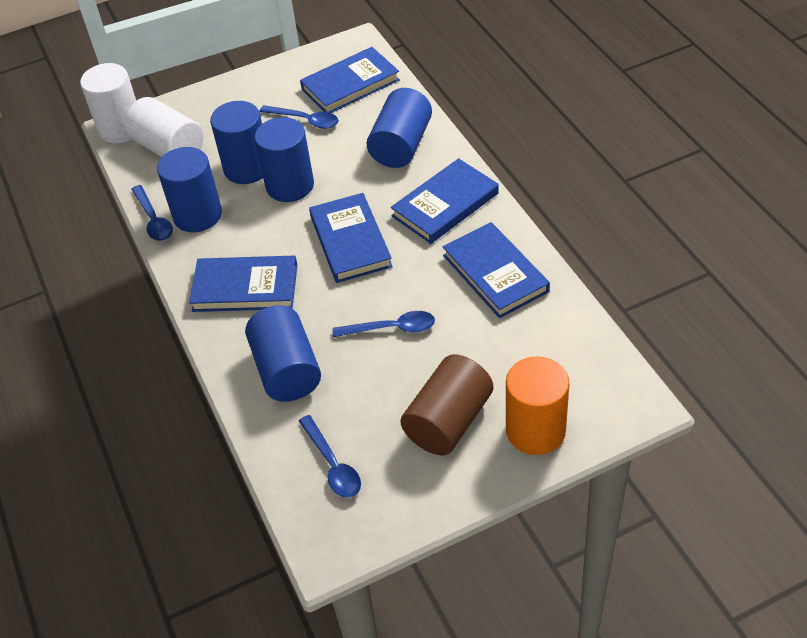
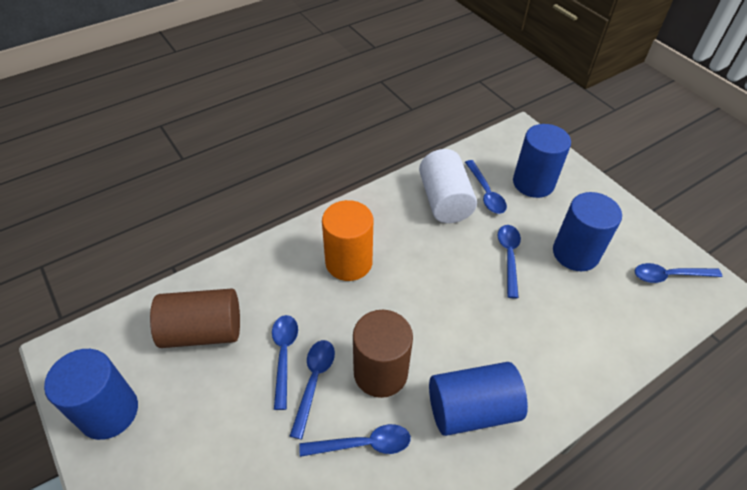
blue book: [189,256,297,312] [300,47,400,113] [309,193,393,283] [391,158,499,244] [443,222,550,318] = 5 -> none = 0
blue cylinder: [157,147,222,232] [210,101,263,184] [245,305,321,402] [254,117,314,202] [367,88,432,168] = 5 -> [44,349,138,440] [429,362,528,436] [513,124,571,198] [553,192,622,271] = 4
blue spoon: [131,185,173,241] [259,105,339,129] [299,415,361,498] [333,311,435,337] = 4 -> [272,315,298,410] [290,340,335,439] [299,424,411,457] [465,160,507,214] [498,225,521,299] [634,263,722,283] = 6
brown cylinder: [400,354,493,455] = 1 -> [150,289,240,348] [353,310,413,398] = 2
white cylinder: [80,63,136,144] [124,97,204,157] = 2 -> [419,149,477,223] = 1

